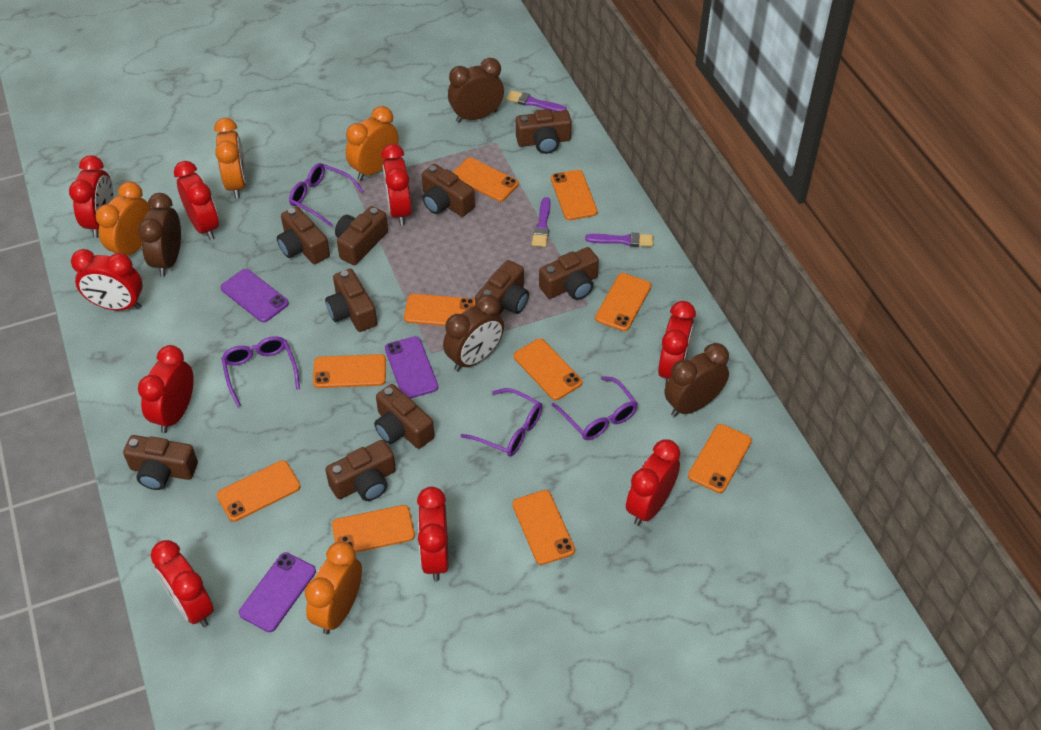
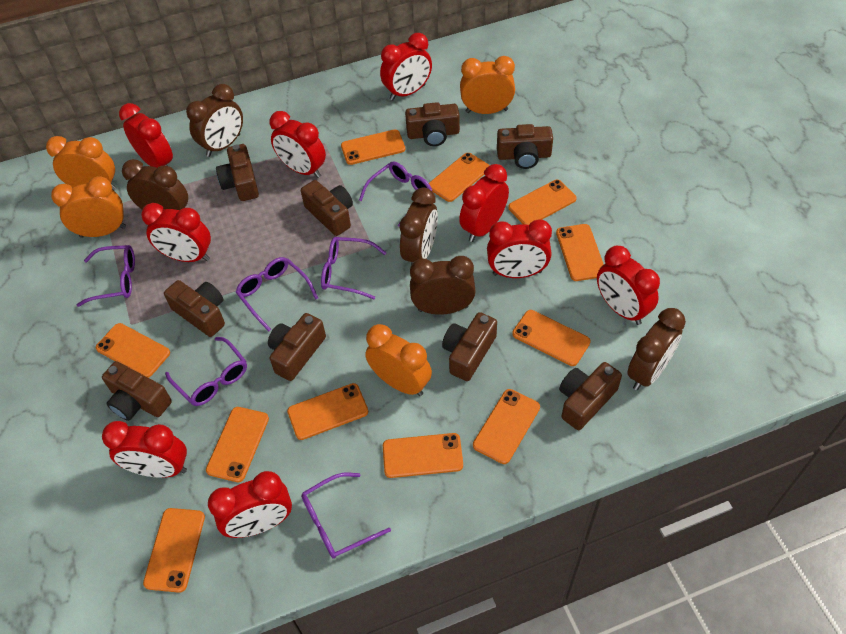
brown camera: [123,435,198,490] [277,206,330,264] [325,269,377,332] [325,440,396,501] [335,206,388,265] [374,384,434,449] [422,164,475,217] [475,260,529,315] [516,109,572,154] [539,247,599,300] = 10 -> [102,361,172,421] [164,280,225,337] [216,144,259,201] [268,313,326,381] [301,180,353,236] [405,102,460,146] [442,312,497,381] [497,124,553,169] [559,362,622,430] = 9
brown clock: [138,193,181,277] [443,294,504,371] [448,58,504,122] [664,343,729,417] = 4 -> [122,159,188,210] [186,84,243,157] [400,188,438,265] [410,256,476,315] [627,308,686,390] = 5
orange phone: [217,460,301,522] [313,354,386,388] [332,505,415,553] [404,294,475,326] [453,158,519,202] [512,490,575,565] [514,339,582,400] [551,170,598,220] [595,273,651,331] [688,424,752,493] = 10 -> [96,323,170,378] [143,508,205,593] [206,407,269,482] [287,383,368,440] [341,130,406,165] [383,433,463,478] [429,153,490,202] [473,389,540,464] [508,180,577,225] [512,310,591,366] [556,224,604,281] = 11
purple brush: [506,90,567,111] [532,197,551,247] [585,233,653,247] = 3 -> none = 0
purple glasses: [221,336,300,407] [289,163,364,227] [460,388,542,457] [551,376,638,440] = 4 -> [77,245,135,307] [165,337,247,406] [236,257,318,331] [301,472,391,559] [321,237,386,299] [359,161,432,227] = 6
purple phone: [221,269,289,322] [239,552,316,632] [385,336,438,399] = 3 -> none = 0

